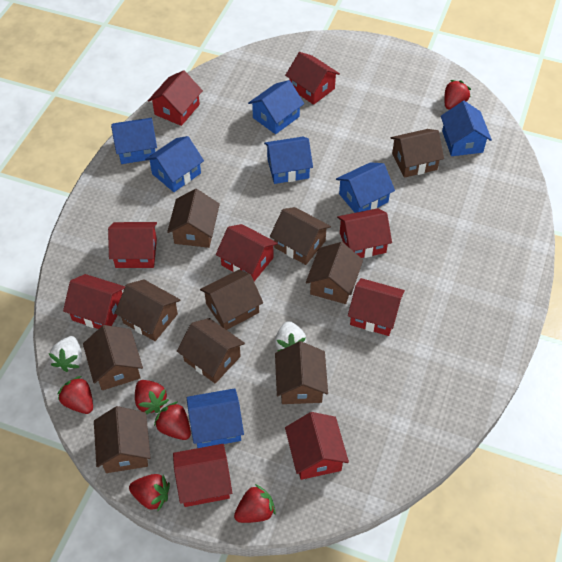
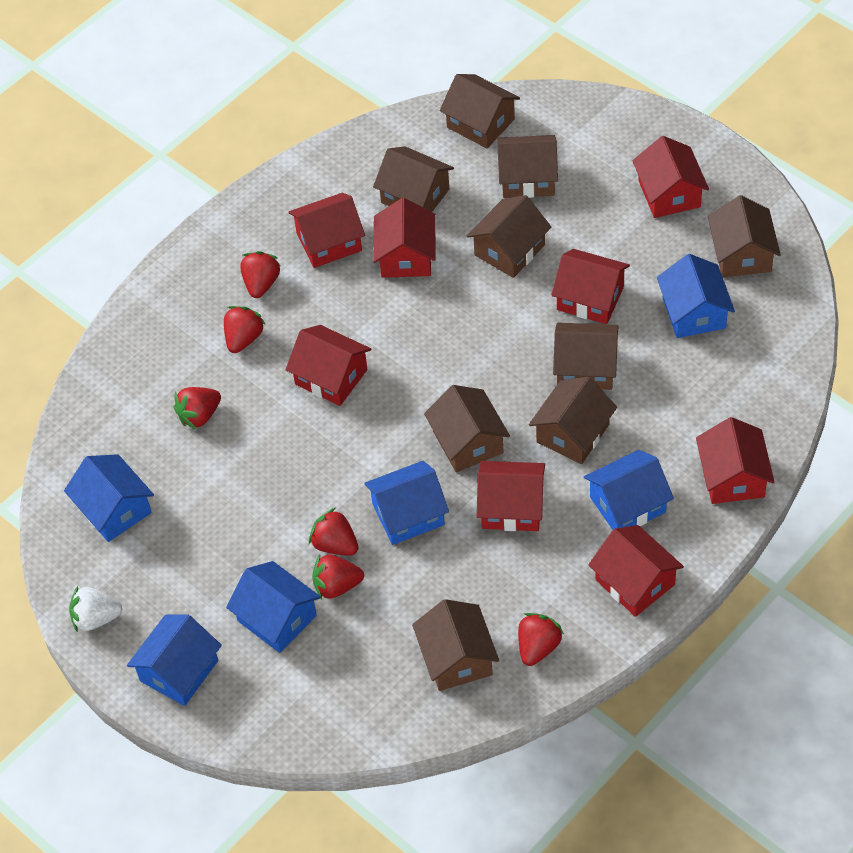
blue house: [111,118,157,164] [145,136,204,192] [187,388,244,448] [248,80,304,134] [264,137,313,184] [336,162,395,213] [441,101,492,156] = 7 -> [64,454,154,542] [127,614,222,706] [226,561,321,653] [364,461,449,545] [584,450,674,530] [657,254,735,338] = 6
brown house: [83,325,143,390] [94,406,150,473] [115,279,180,341] [167,189,220,248] [177,318,245,383] [200,270,263,330] [270,207,331,265] [275,341,328,404] [306,242,363,304] [391,129,444,178] = 10 -> [373,146,454,212] [412,599,499,691] [424,385,510,472] [440,74,520,148] [467,195,552,278] [497,135,558,198] [529,377,617,464] [553,323,619,390] [708,195,781,277] = 9
red house: [63,274,125,329] [108,222,157,268] [148,70,203,126] [173,444,232,507] [216,224,278,281] [285,52,340,105] [285,412,349,480] [337,208,392,258] [348,278,405,336] = 9 -> [286,325,371,406] [288,193,365,268] [373,198,436,278] [477,461,545,531] [551,249,630,324] [588,525,684,617] [633,136,709,218] [696,417,774,504] = 8
white strawberry: [49,336,82,372] [275,321,306,352] = 2 -> [69,586,122,632] = 1

